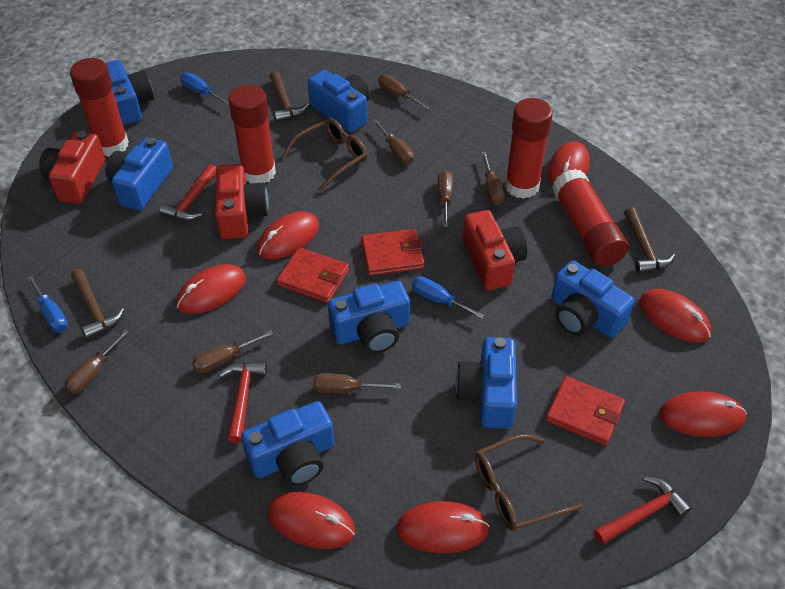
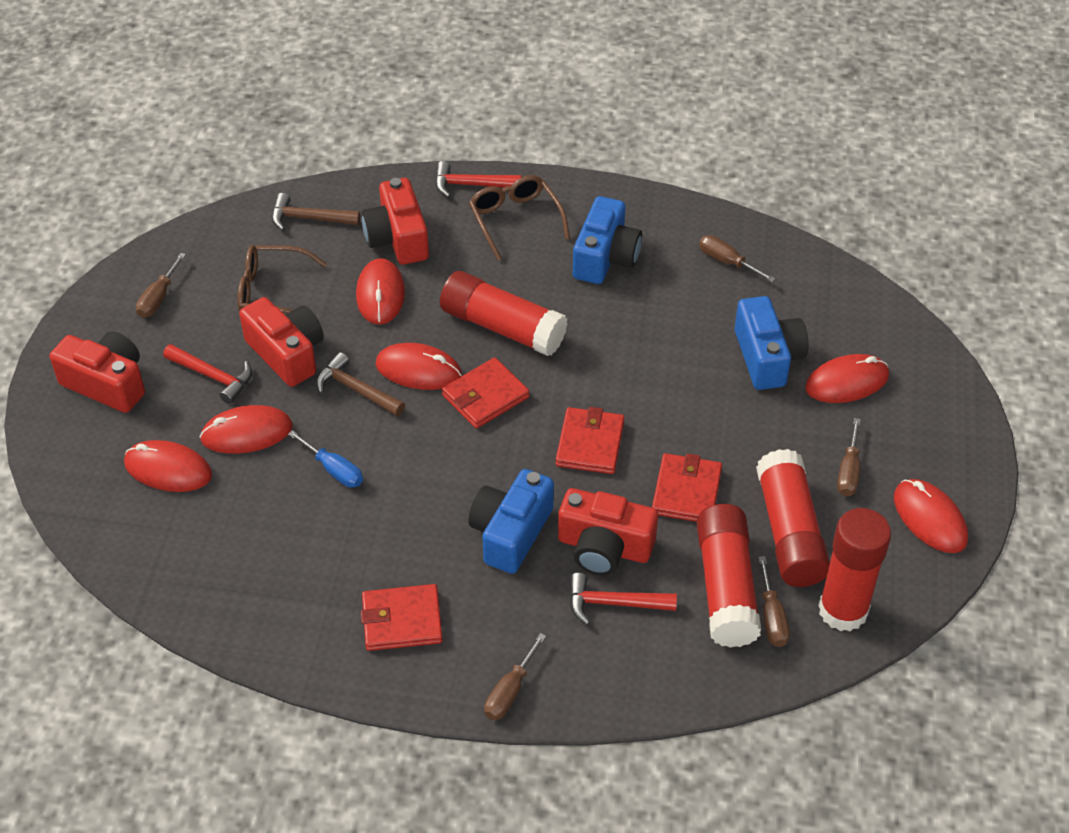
blue camera: [105,60,154,126] [106,137,173,211] [241,401,334,486] [308,70,370,133] [328,281,410,353] [455,337,517,429] [551,260,635,338] = 7 -> [468,469,554,574] [573,196,642,284] [735,296,808,390] = 3
blue screwdriver: [27,276,68,332] [180,73,229,105] [412,277,485,319] = 3 -> [288,430,363,488] = 1
brown hammer: [71,269,124,339] [269,71,308,122] [624,207,675,273] = 3 -> [272,193,360,231] [316,352,405,416] = 2
brown screwdriver: [64,329,130,394] [192,330,273,373] [313,373,401,394] [372,120,414,164] [378,75,430,110] [438,170,453,227] [481,152,505,205] = 7 -> [136,253,186,318] [484,633,546,720] [699,235,776,282] [759,556,789,647] [837,418,861,497] = 5
red camera: [39,131,105,204] [215,164,269,239] [462,210,527,290] = 3 -> [50,331,145,413] [239,297,324,387] [361,178,429,265] [558,488,658,576] = 4
red mouse: [176,264,246,314] [257,211,319,260] [267,492,355,549] [396,501,490,554] [547,141,590,186] [640,289,711,343] [659,391,747,437] = 7 -> [124,440,212,492] [200,405,293,454] [356,258,405,325] [375,343,462,390] [805,354,889,403] [894,479,968,553] = 6
red wallet: [277,247,349,303] [361,229,424,276] [546,376,625,446] = 3 -> [361,584,443,651] [442,357,529,429] [556,407,625,474] [652,453,722,522] = 4

